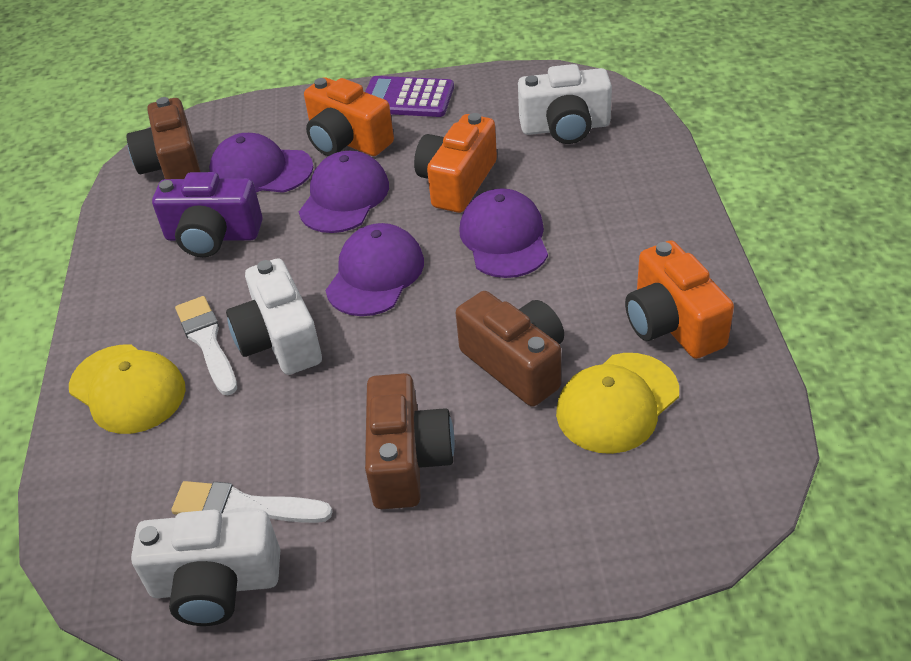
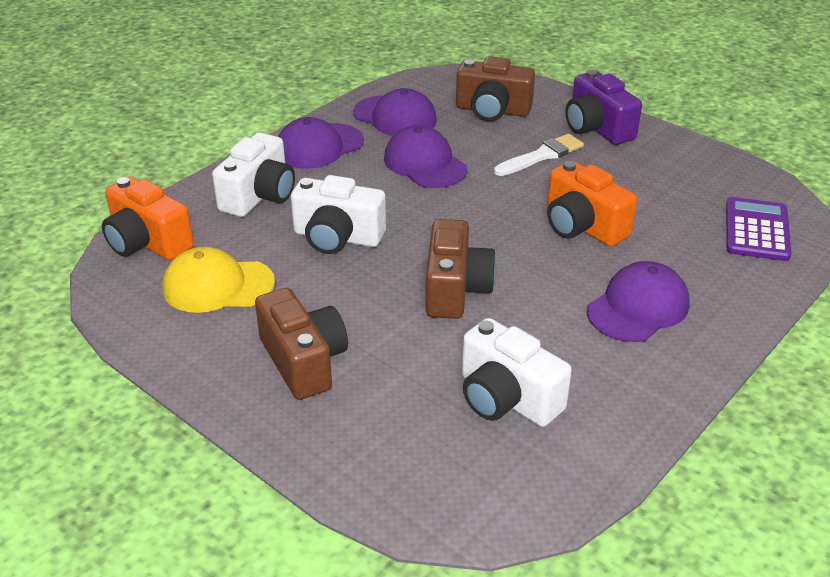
orange camera: [304,77,394,156] [414,113,497,213] [625,240,734,359] = 3 -> [102,177,194,260] [547,161,637,247] = 2
white brush: [171,481,332,523] [175,296,237,395] = 2 -> [494,134,584,176] = 1
yellow cap: [69,345,186,434] [556,353,679,454] = 2 -> [162,247,275,313] = 1

